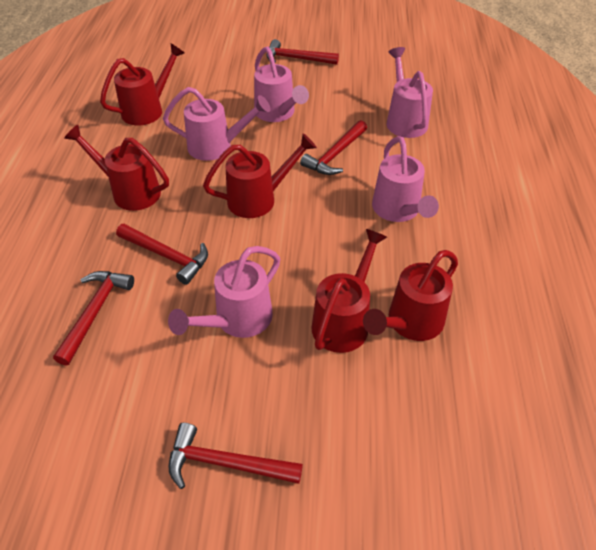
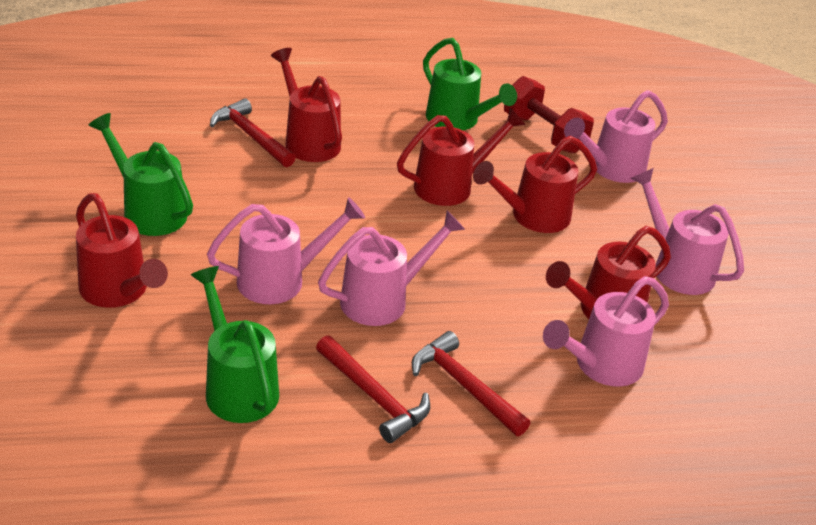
green watering can: none = 0 -> [88,113,193,236] [191,266,279,423] [423,38,517,130] = 3
red dumbbell: none = 0 -> [504,76,594,153] = 1
red hammer: [53,271,134,365] [116,224,208,285] [168,423,303,489] [267,39,339,65] [300,120,367,175] = 5 -> [210,98,296,167] [316,335,430,443] [412,331,530,436] = 3

